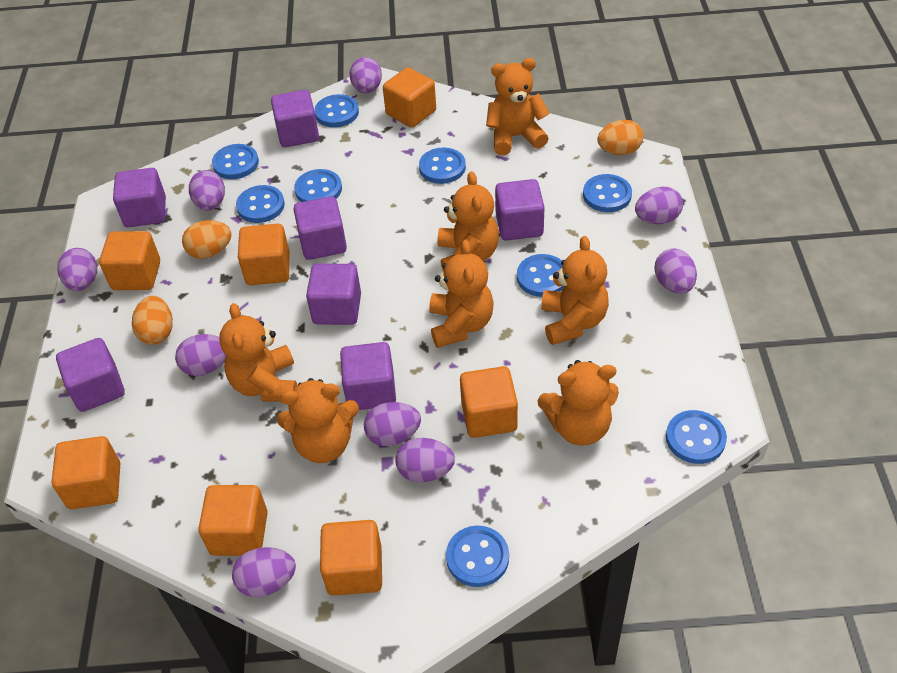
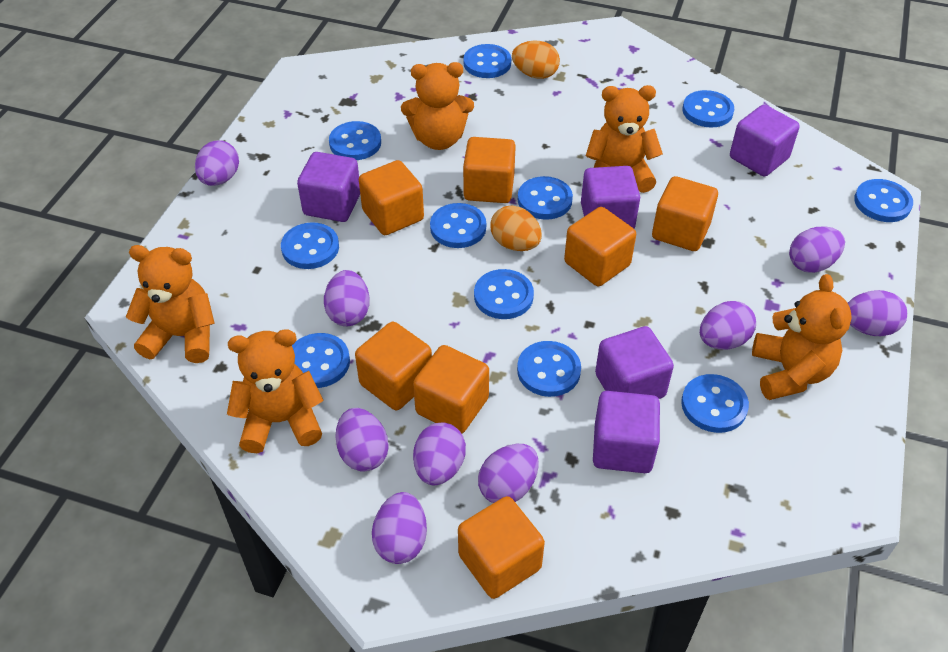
blue button: [212,144,259,179] [236,185,285,223] [294,169,342,202] [314,94,359,127] [419,147,466,184] [446,526,509,587] [517,254,564,297] [583,174,632,212] [666,410,727,464] = 9 -> [281,222,339,269] [292,333,350,388] [329,121,381,160] [430,203,486,248] [463,44,511,78] [474,269,534,319] [517,341,581,397] [518,176,573,220] [681,374,749,433] [683,90,734,128] [854,179,913,222] = 11
orange egg: [132,296,173,345] [182,220,232,259] [597,120,643,155] = 3 -> [490,205,542,251] [512,41,560,79] = 2
orange teddy bear: [219,303,297,402] [277,378,359,463] [429,240,494,348] [438,171,499,271] [486,58,550,155] [538,360,619,446] [541,236,609,345] = 7 -> [126,245,215,363] [227,329,323,453] [401,62,474,150] [586,85,663,193] [752,274,852,400] = 5
purple cube: [56,338,125,412] [113,168,166,227] [271,90,319,147] [293,196,347,260] [306,264,361,325] [340,342,396,410] [495,179,544,241] = 7 -> [297,152,360,222] [581,166,640,228] [593,391,660,473] [595,326,674,399] [730,105,800,177] = 5

